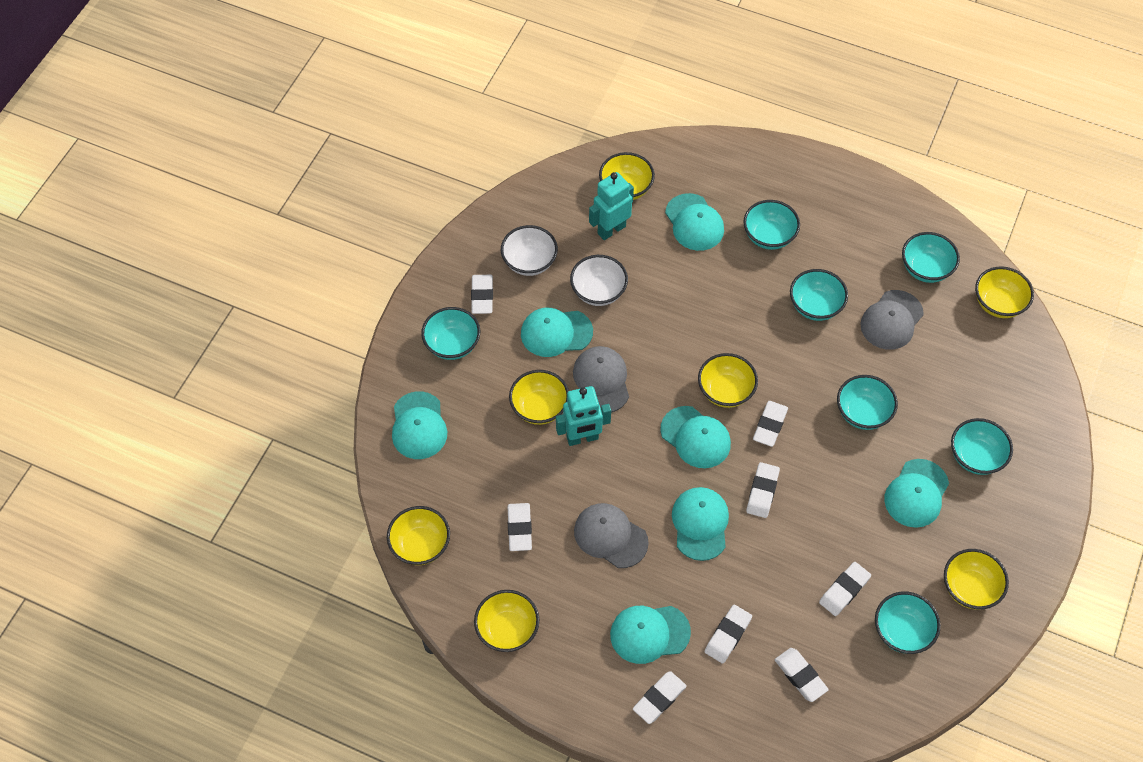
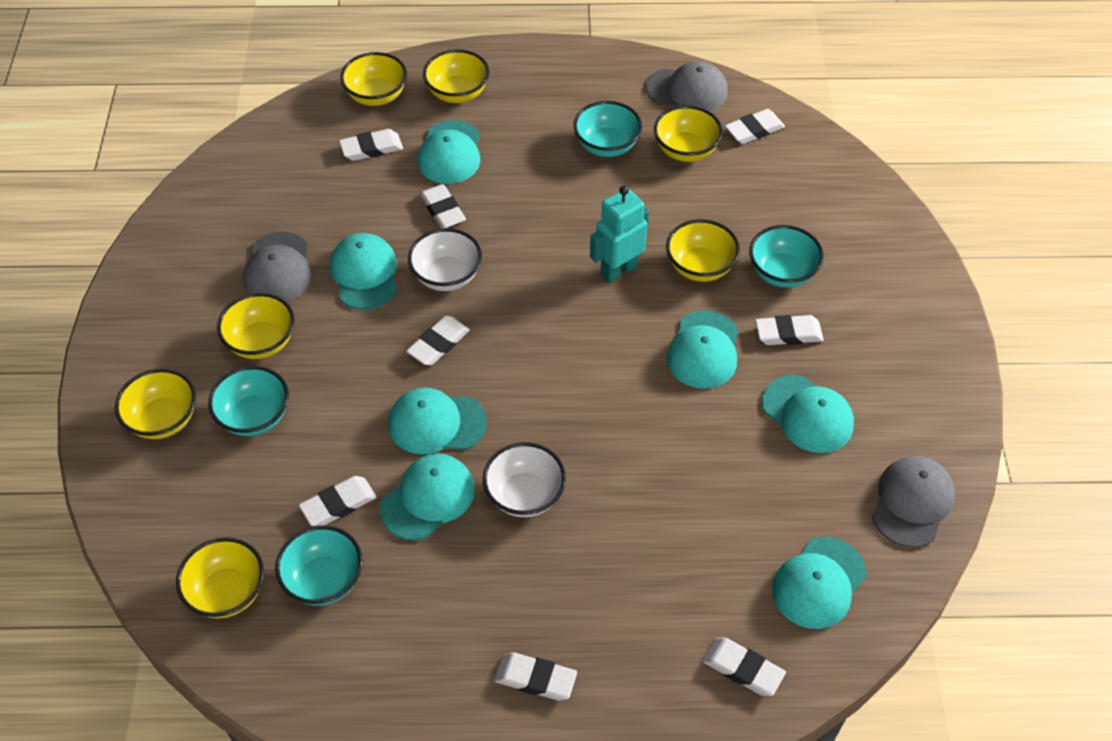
turquoise bowl: [421,307,480,360] [743,200,800,250] [790,269,848,321] [837,375,898,430] [875,591,941,654] [902,232,960,283] [951,418,1013,475] = 7 -> [208,366,289,436] [275,525,363,606] [573,101,642,157] [749,225,824,288] = 4
turquoise robot: [556,386,611,446] [589,172,634,240] = 2 -> [590,186,649,283] = 1

